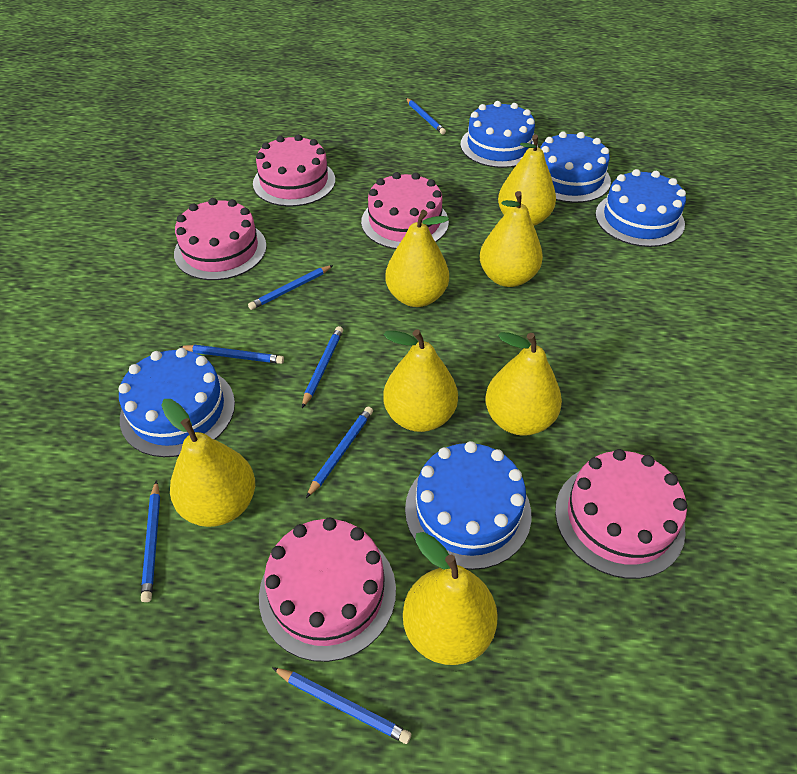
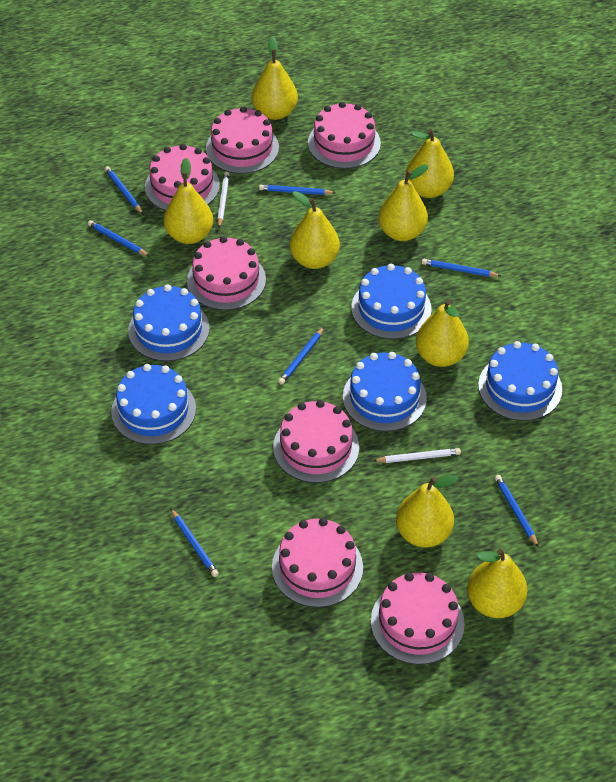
pink cake: [174,198,267,280] [253,134,335,207] [259,517,396,662] [361,172,449,249] [555,449,687,579] = 5 -> [145,144,220,211] [187,236,266,310] [206,106,279,174] [272,518,363,608] [273,400,359,483] [308,102,381,169] [371,572,465,665] = 7
white pencil: none = 0 -> [217,172,230,228] [373,448,461,463] = 2
yellow pear: [161,399,255,527] [383,329,458,432] [385,210,449,307] [403,532,498,665] [480,191,543,287] [485,332,562,436] [498,134,556,226] = 7 -> [164,158,213,244] [252,37,298,120] [290,191,340,269] [378,164,428,241] [396,475,459,547] [406,129,454,198] [416,299,469,367] [467,549,528,618] = 8

